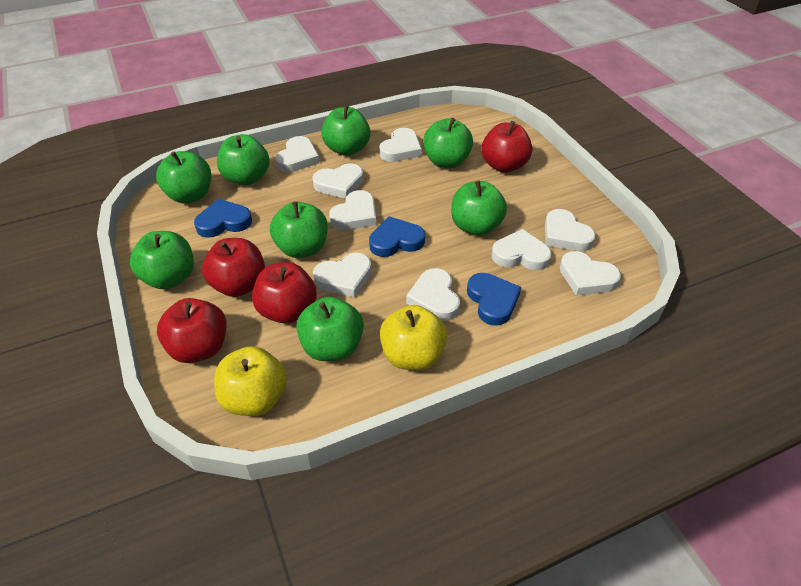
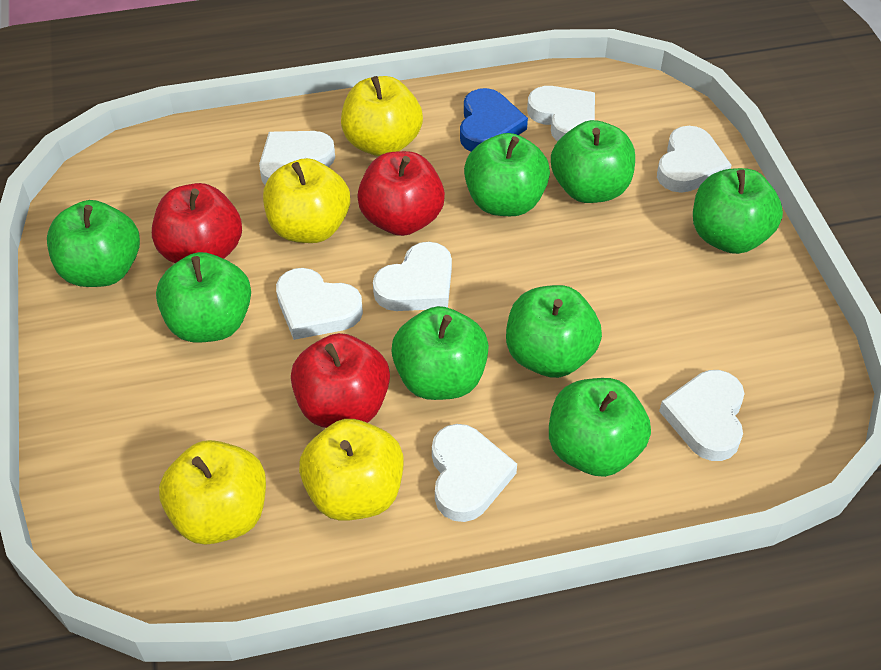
blue heart: [194,199,252,238] [369,216,425,257] [467,273,521,326] = 3 -> [460,88,528,152] = 1
red apple: [157,298,226,363] [202,238,265,297] [252,262,317,324] [481,121,532,173] = 4 -> [152,183,242,263] [291,333,390,428] [357,151,445,236] = 3
white heart: [275,136,320,172] [312,163,363,199] [313,253,372,298] [329,190,376,230] [379,128,422,162] [406,268,460,321] [491,229,552,270] [545,209,596,251] [560,251,621,296] = 9 -> [259,131,335,185] [276,268,363,340] [373,242,452,311] [432,424,517,522] [527,86,595,141] [657,126,731,193] [659,370,744,461] = 7
yellow apple: [214,346,287,416] [380,305,447,370] = 2 -> [159,440,266,545] [263,158,350,243] [299,419,403,521] [341,76,423,156] = 4

